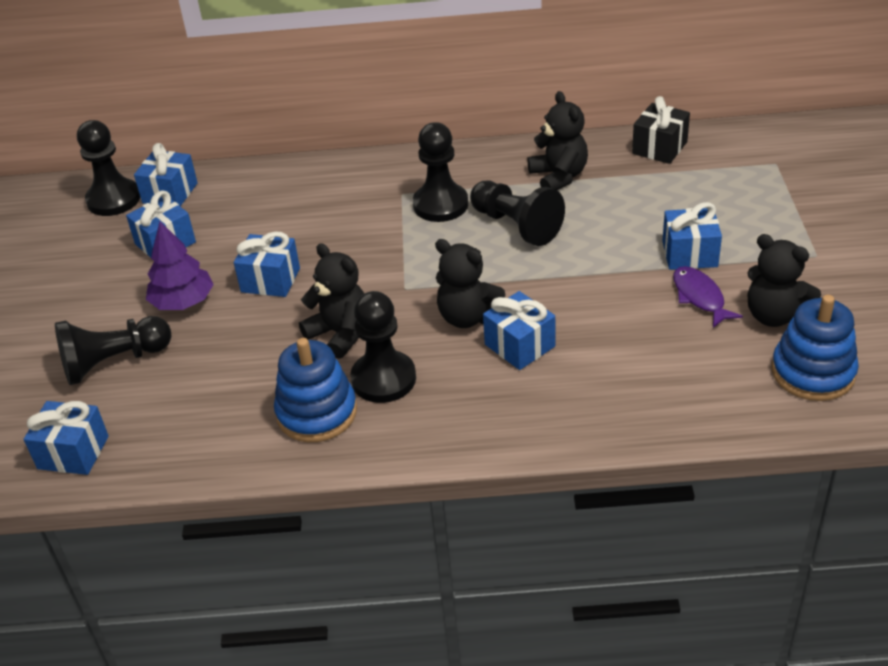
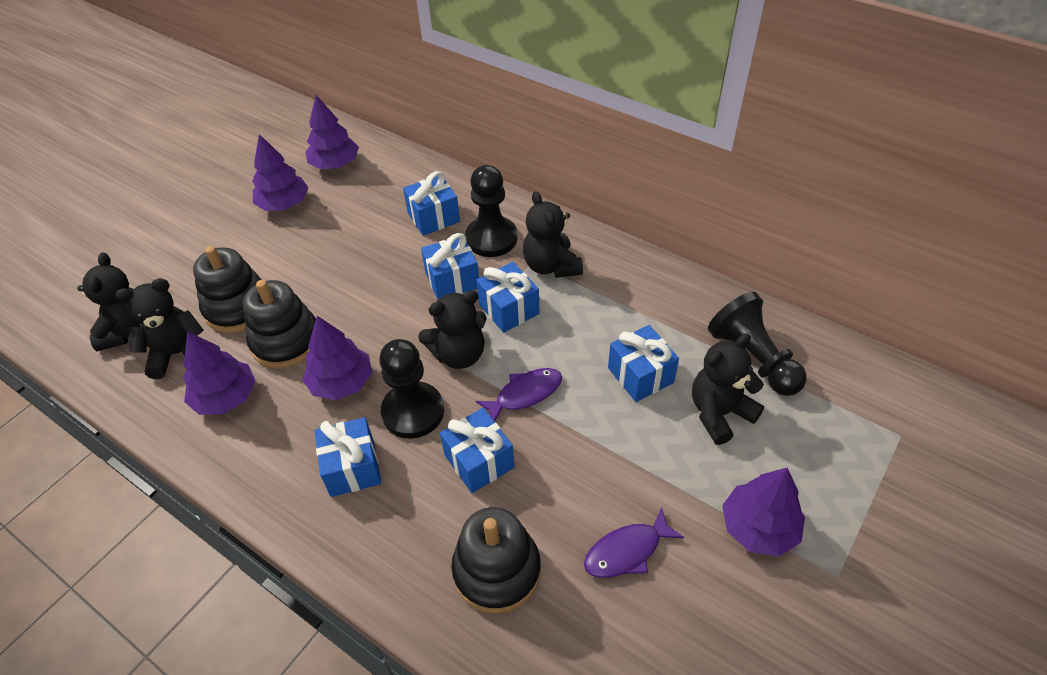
black gift: [632,96,690,164] = 1 -> none = 0
black pawn: [55,316,171,385] [77,120,140,216] [350,291,416,403] [413,122,468,222] [470,181,565,246] = 5 -> [379,339,444,439] [465,165,518,257] [708,292,807,396] = 3
black stacking toy: none = 0 -> [193,246,262,333] [243,280,316,369] [451,507,541,614] = 3
black teddy bear: [299,243,364,359] [435,239,506,328] [527,91,588,190] [748,234,821,327] = 4 -> [77,252,140,352] [115,278,204,379] [418,290,487,369] [523,191,583,278] [692,333,764,445] = 5
blue stacking toy: [274,338,357,442] [772,295,859,401] = 2 -> none = 0
purple fish: [673,266,743,328] = 1 -> [476,368,562,422] [584,507,684,578] = 2
purple tree: [146,222,214,310] = 1 -> [183,331,256,415] [252,134,309,211] [303,316,372,400] [306,95,359,169] [722,468,805,556] = 5

